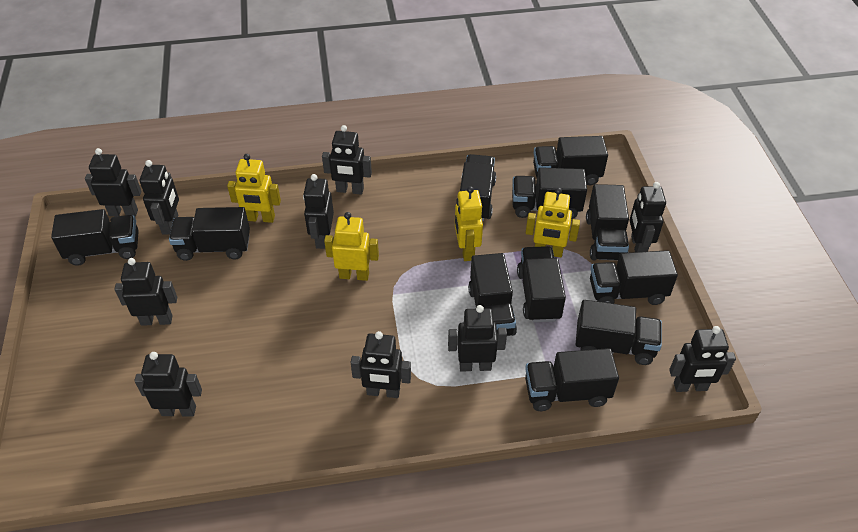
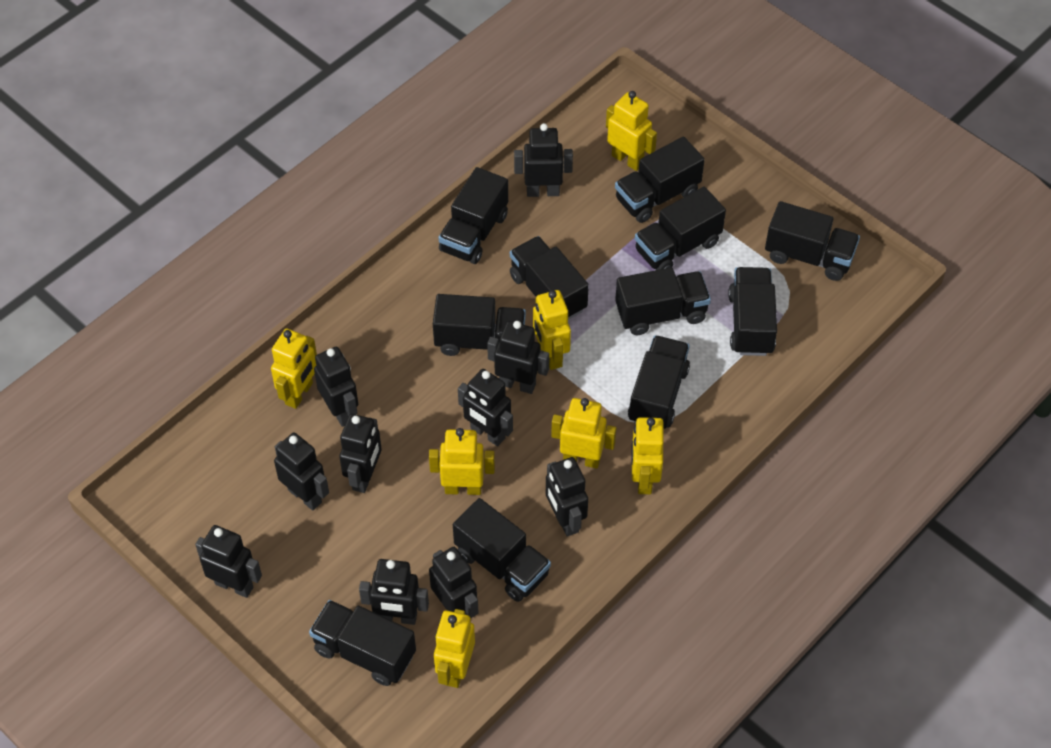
yellow robot: [227,154,281,223] [324,212,379,281] [455,186,483,261] [526,188,580,257] = 4 -> [271,329,317,409] [429,428,495,495] [434,609,475,688] [533,290,571,370] [551,398,616,469] [606,91,657,171] [631,417,664,494] = 7

